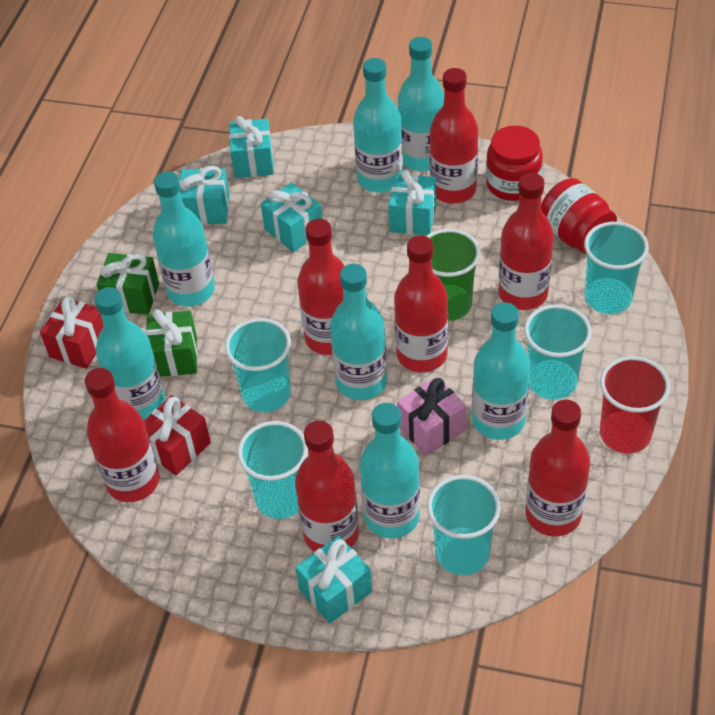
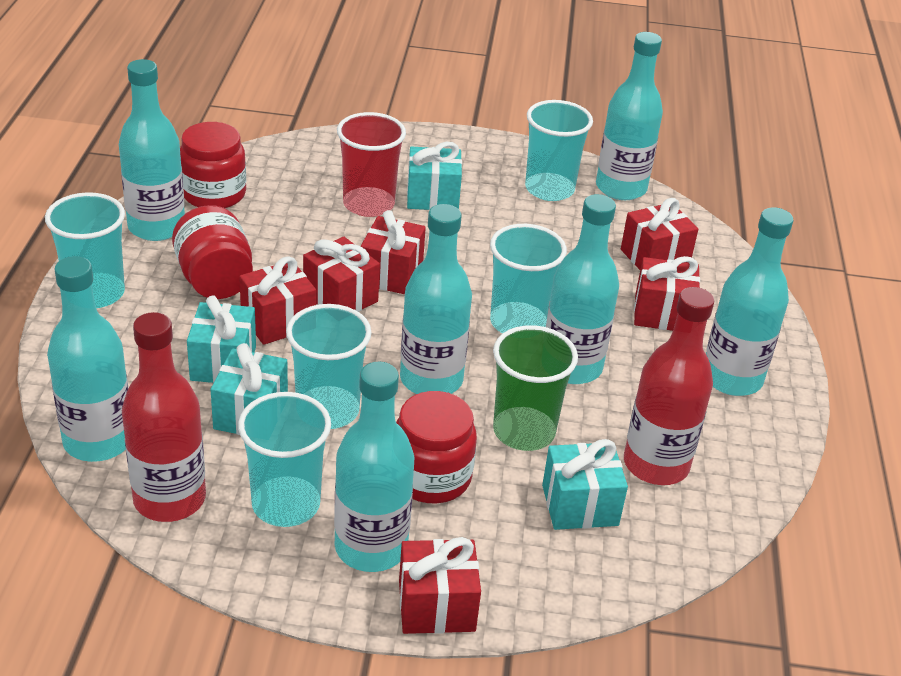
green gift: [97,253,159,315] [146,309,197,377] = 2 -> none = 0
pink gift: [397,376,466,456] = 1 -> none = 0
red bottle: [85,368,159,502] [295,421,359,552] [297,219,344,355] [394,236,448,372] [430,68,478,204] [499,173,554,310] [525,400,590,536] = 7 -> [122,312,206,522] [624,287,714,485] = 2
red gift: [40,296,103,369] [144,395,211,476] = 2 -> [239,256,316,345] [303,237,380,312] [361,210,426,294] [399,537,481,634] [621,198,698,270] [634,256,700,331] = 6
red jar: [486,126,543,201] [541,178,617,254] = 2 -> [172,205,253,299] [180,122,246,208] [396,391,477,504] = 3
turquoise gift: [179,166,230,225] [229,116,274,178] [261,182,322,252] [295,536,372,623] [388,170,436,236] = 5 -> [187,295,256,383] [211,343,288,435] [407,142,462,210] [542,439,628,530] = 4

